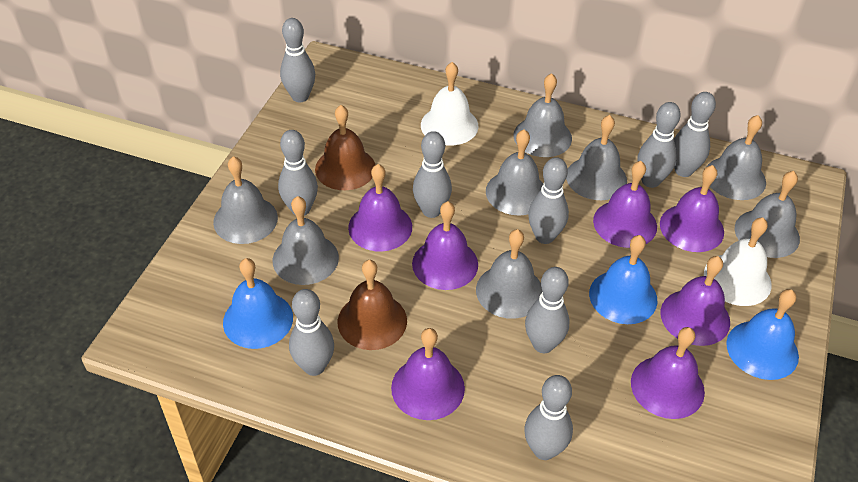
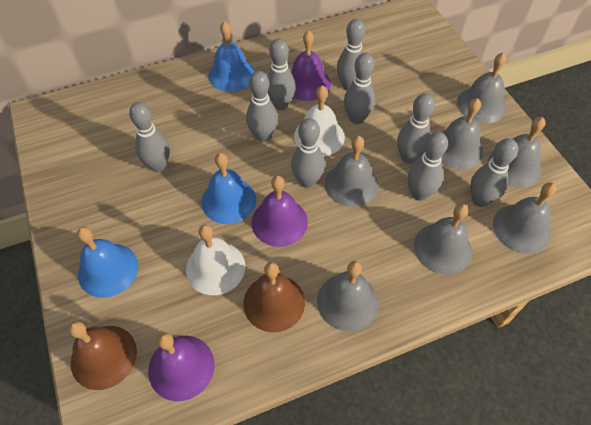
grey bell: [213,156,278,244] [273,196,339,285] [476,229,542,319] [486,129,543,215] [514,73,572,157] [566,115,627,200] [707,115,766,200] [735,171,800,258] = 8 -> [317,261,378,331] [325,136,378,207] [414,204,472,275] [441,98,484,169] [457,52,507,124] [488,117,546,188] [493,182,557,254] = 7
purple bell: [348,164,412,251] [391,328,465,420] [412,201,478,290] [593,161,657,248] [631,327,705,419] [660,165,724,252] [660,256,730,346] = 7 -> [148,333,214,401] [252,176,308,247] [291,30,331,101] = 3

